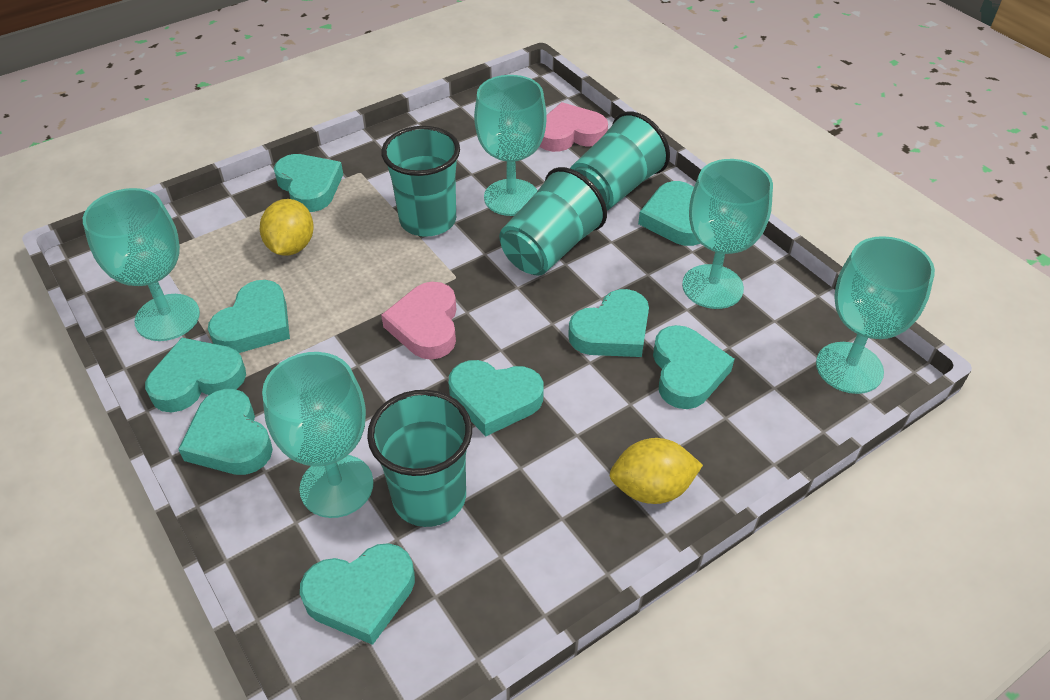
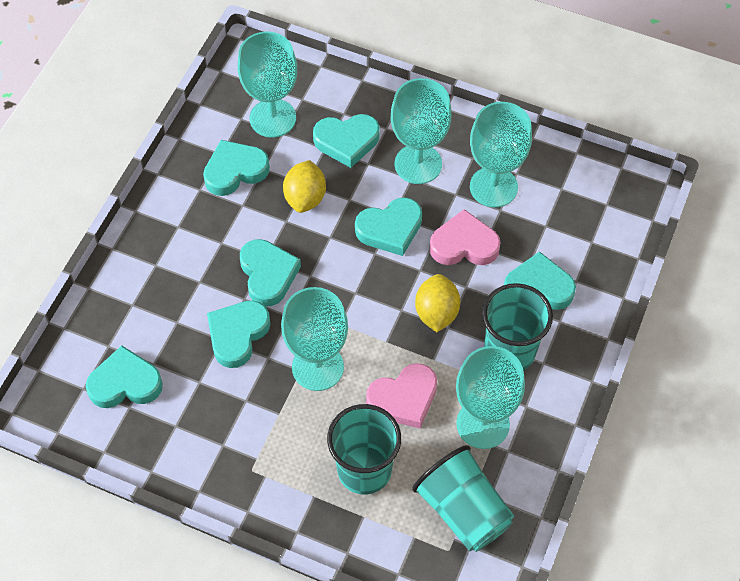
turquoise cup: [367,390,472,527] [381,126,460,237] [499,167,607,276] [570,111,670,211] = 4 -> [327,404,401,495] [412,445,514,552] [482,283,553,370] = 3
turquoise heart: [145,338,246,412] [178,389,273,475] [208,280,290,353] [274,154,343,212] [300,543,415,645] [449,360,544,436] [568,289,649,357] [638,181,700,246] [653,325,734,409] = 9 -> [86,346,163,408] [203,140,270,196] [207,300,270,368] [240,239,301,307] [313,114,380,168] [355,197,422,256] [504,251,576,310] = 7

